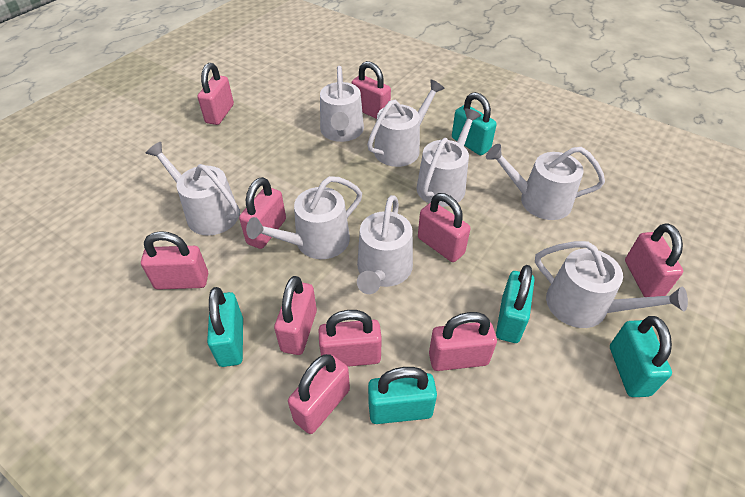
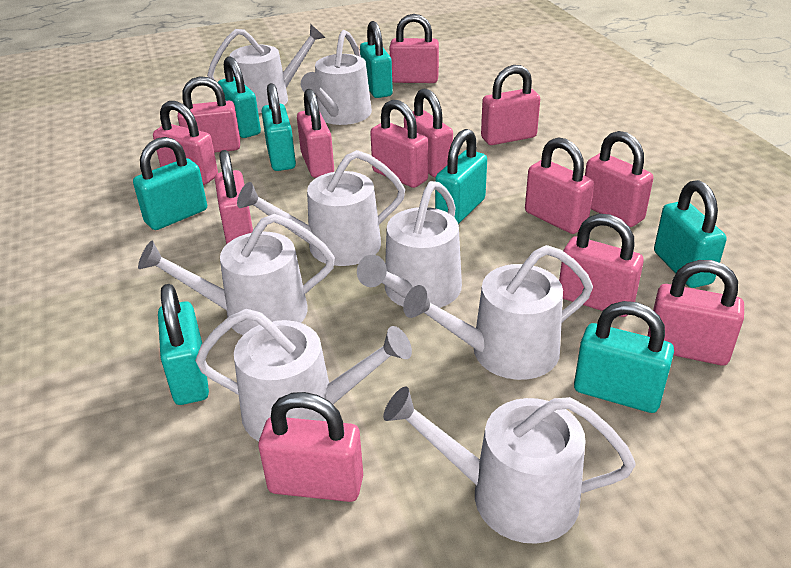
pink padlock: [141,231,208,290] [197,63,234,125] [239,177,286,249] [274,276,317,355] [288,354,350,434] [319,310,382,367] [352,61,391,119] [418,193,470,262] [429,312,497,371] [625,223,683,297] = 10 -> [153,101,218,185] [178,76,240,153] [215,150,253,245] [259,392,363,502] [297,89,334,178] [370,100,428,188] [389,14,439,83] [404,88,453,177] [481,65,540,145] [525,137,594,234] [559,214,644,317] [585,131,653,227] [648,260,744,365] = 13
turquoise padlock: [207,287,243,367] [368,367,437,424] [452,92,497,155] [496,265,535,343] [610,316,672,397] = 5 -> [133,137,207,230] [158,284,209,405] [218,56,261,138] [261,83,296,171] [360,21,393,98] [435,129,487,224] [574,301,674,413] [654,180,727,288] = 8

